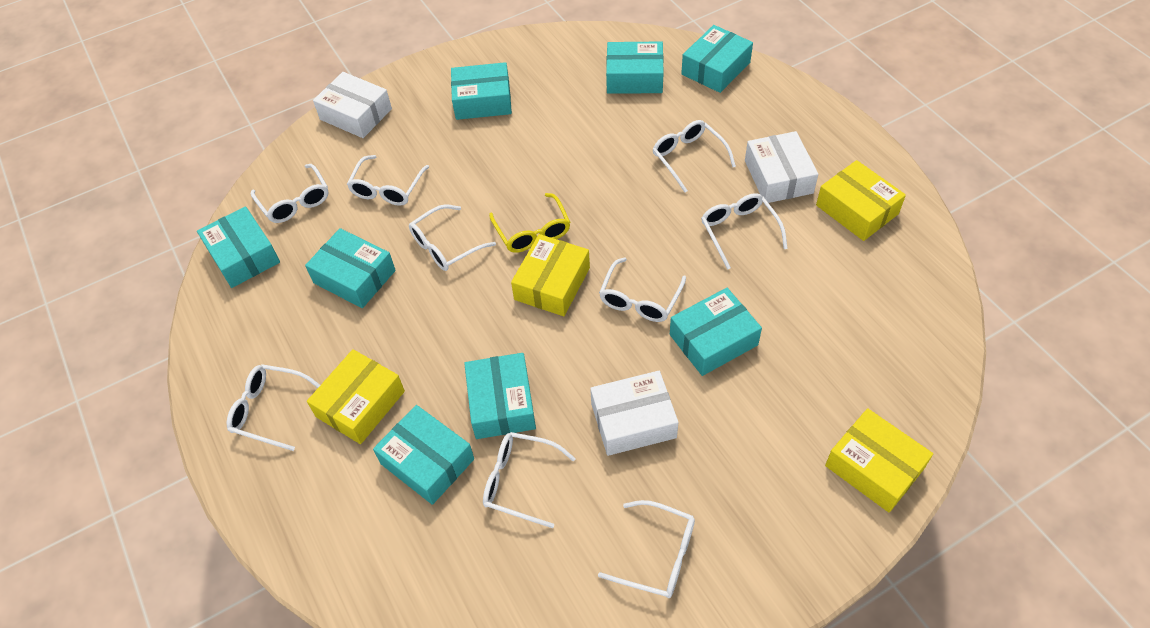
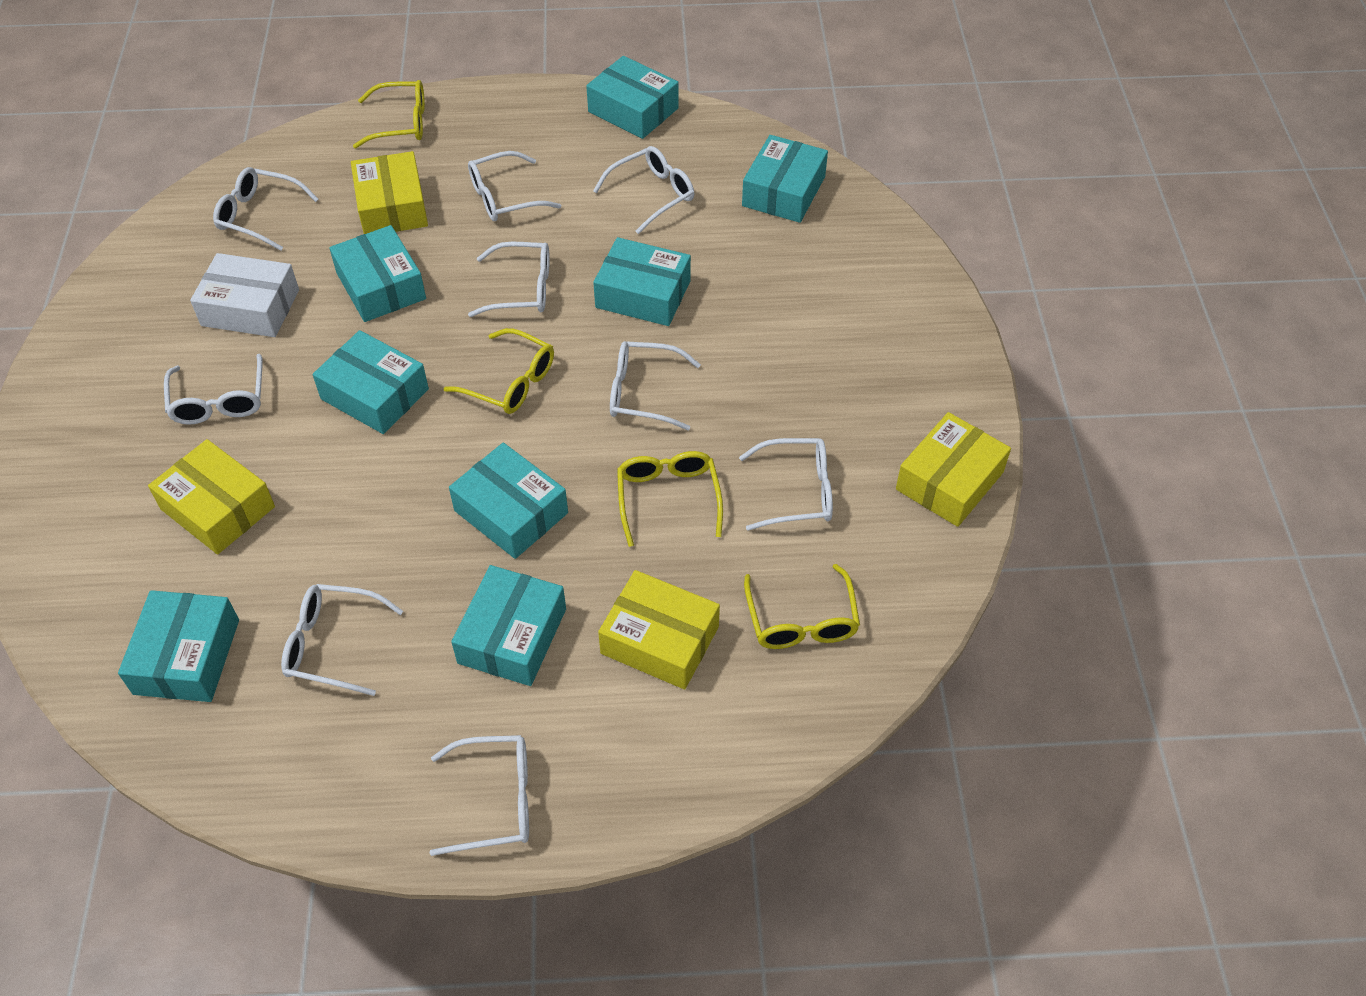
white box: [313,72,392,138] [590,371,679,456] [745,131,818,203] = 3 -> [190,253,299,337] = 1
yellow glasses: [489,193,570,253] = 1 -> [353,80,425,148] [443,328,554,414] [617,451,723,547] [744,564,860,649] = 4

